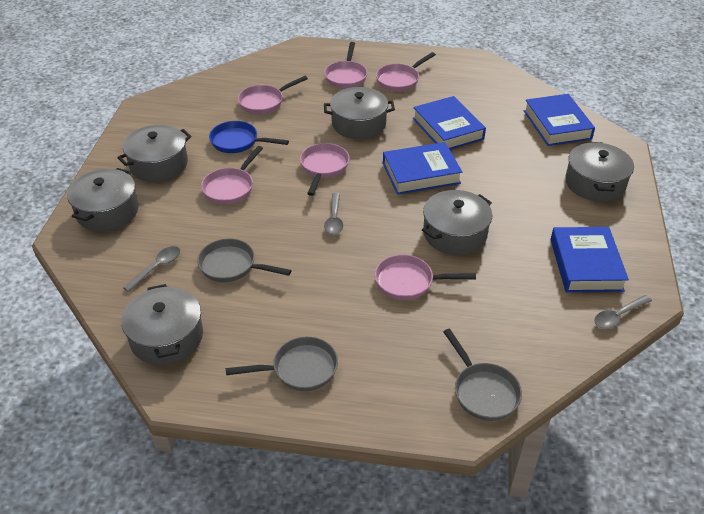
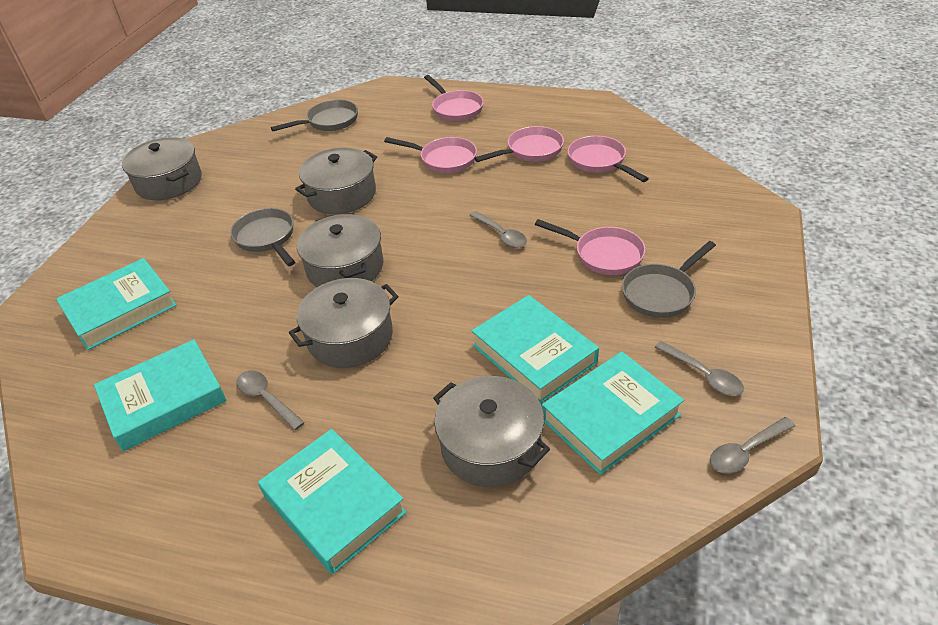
blue book: [383,142,462,195] [413,96,486,150] [524,94,595,146] [550,227,629,292] = 4 -> none = 0
blue pan: [209,121,289,153] = 1 -> none = 0
grey pot: [67,168,139,231] [118,125,191,182] [121,284,203,365] [324,87,395,139] [422,190,492,255] [565,142,634,202] = 6 -> [122,137,201,200] [289,278,398,368] [295,148,377,214] [297,214,383,287] [433,376,550,487] = 5
grey spoon: [123,246,180,292] [324,193,343,235] [594,295,652,329] = 3 -> [236,370,305,430] [469,211,527,248] [655,341,744,396] [710,417,795,473] = 4
pink pan: [201,146,263,205] [238,76,308,114] [300,143,350,196] [324,42,368,88] [375,255,476,300] [376,52,436,91] = 6 -> [384,137,477,173] [424,75,484,122] [474,126,564,162] [535,219,646,275] [567,136,649,182] = 5
turquoise book: none = 0 -> [56,258,177,350] [94,339,227,451] [258,429,407,574] [471,295,599,403] [542,352,684,475] = 5

